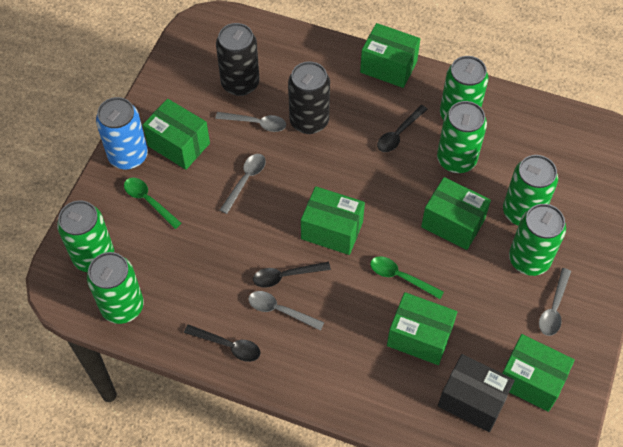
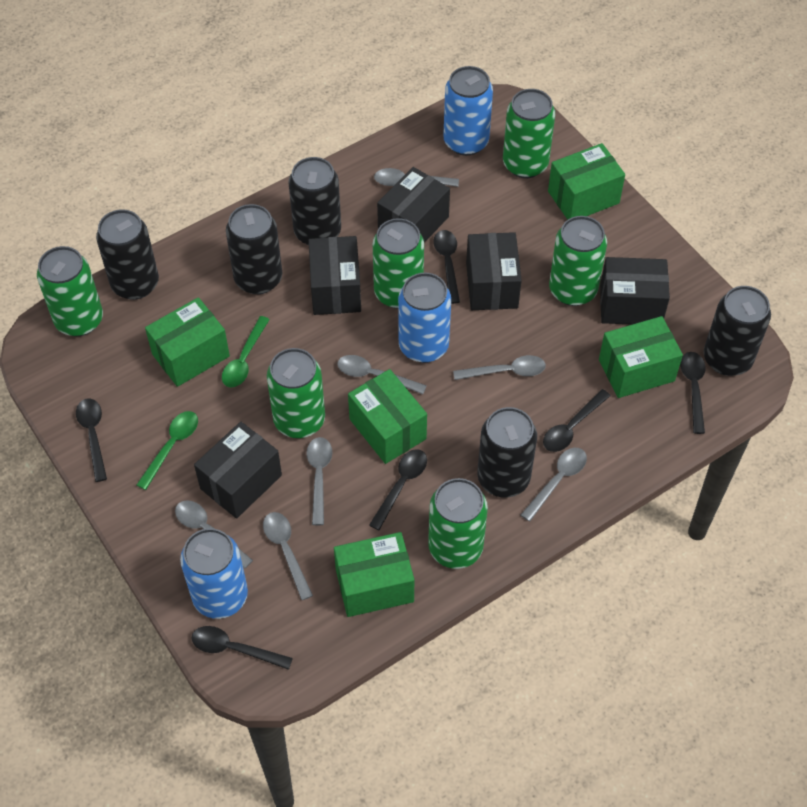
black box: [438,354,515,432] = 1 -> [194,422,282,518] [308,236,361,315] [377,167,450,243] [466,232,522,310] [600,257,670,324] = 5
black can: [216,23,260,96] [288,62,330,134] = 2 -> [96,209,159,300] [226,204,282,294] [288,157,341,245] [477,407,537,498] [704,286,771,376] = 5
black spoon: [184,324,261,362] [253,262,331,288] [377,105,428,152] = 3 -> [76,398,107,482] [192,626,293,670] [369,449,427,530] [433,230,460,304] [543,389,611,452] [680,352,705,434] = 6
blue can: [96,97,148,170] = 1 -> [180,528,248,619] [398,273,451,363] [443,66,493,156] = 3
green box: [143,99,210,170] [301,186,365,255] [360,23,420,88] [387,292,457,365] [421,177,491,250] [502,334,575,412] = 6 -> [145,297,230,387] [334,532,414,617] [348,369,427,464] [548,143,625,220] [599,316,683,398] = 5
grey spoon: [215,112,286,132] [220,154,266,214] [248,291,324,331] [539,268,571,336] = 4 -> [175,500,253,569] [263,512,313,600] [306,437,333,525] [337,355,427,394] [374,168,459,187] [453,355,546,380] [521,448,587,522] = 7

